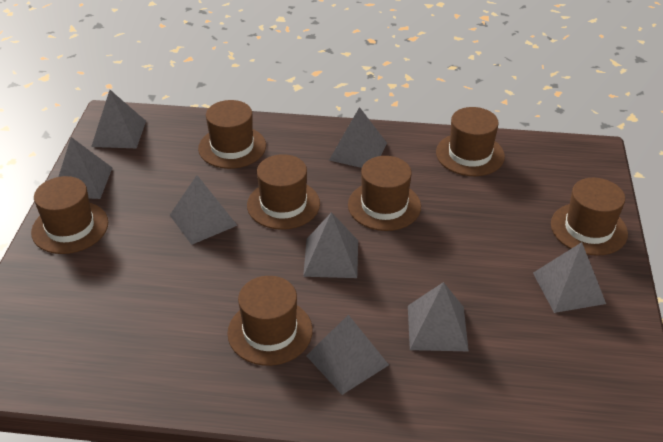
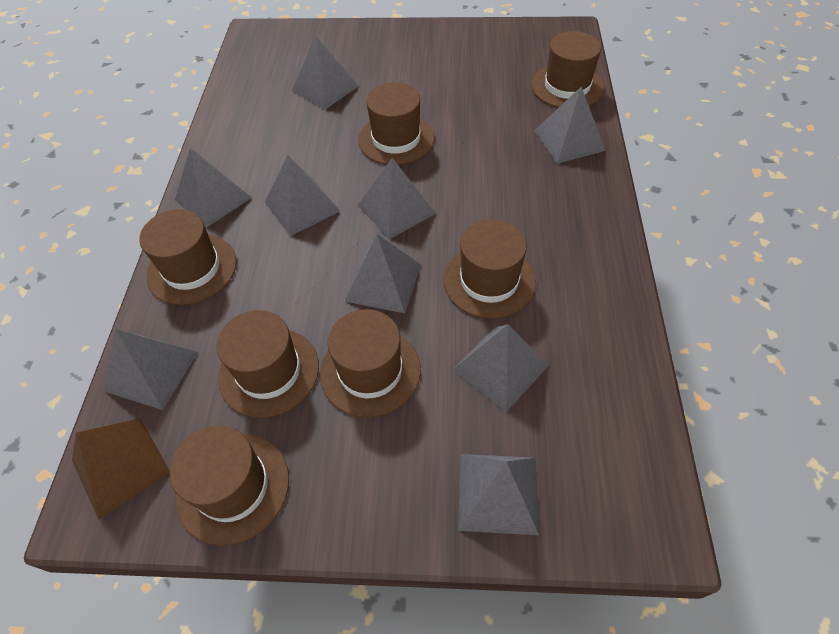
brown pyramid: none = 0 -> [72,418,170,519] = 1
grey pyramid: [58,137,112,199] [91,90,146,148] [170,175,238,245] [303,212,358,278] [306,315,389,395] [329,107,387,168] [408,282,469,351] [533,242,606,313] = 8 -> [104,329,198,410] [175,148,252,228] [265,156,340,236] [292,35,359,110] [345,234,421,313] [358,158,436,239] [453,324,549,412] [458,454,539,535] [534,87,605,164] = 9

